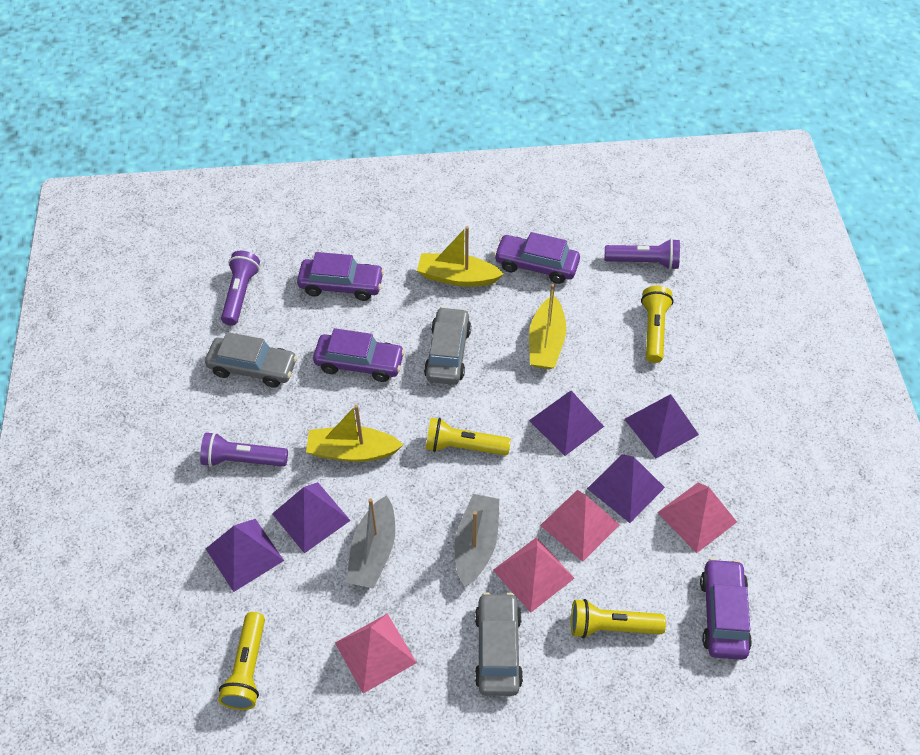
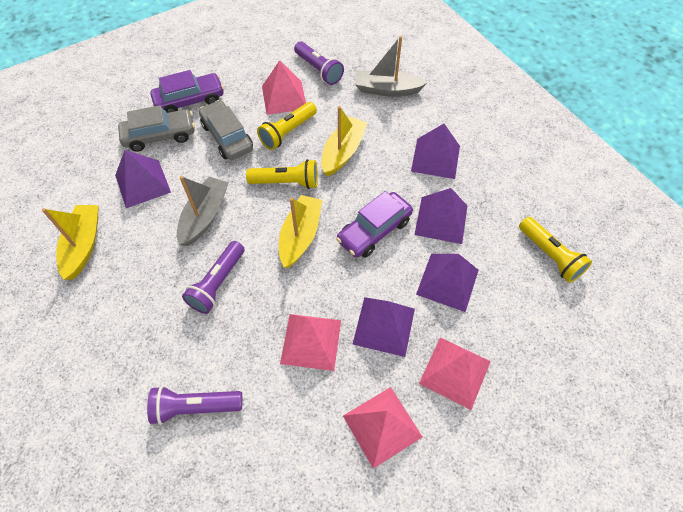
grey car: [205,332,297,388] [424,307,471,385] [475,592,523,696] = 3 -> [118,105,195,152] [199,100,253,160] = 2
purple car: [297,252,384,301] [313,328,405,382] [494,232,580,284] [700,558,752,660] = 4 -> [150,70,224,113] [336,191,413,258] = 2
yellow flashlight: [218,612,265,710] [426,418,511,455] [571,599,666,638] [641,286,674,363] = 4 -> [246,159,318,189] [257,102,317,150] [519,217,592,283] = 3

